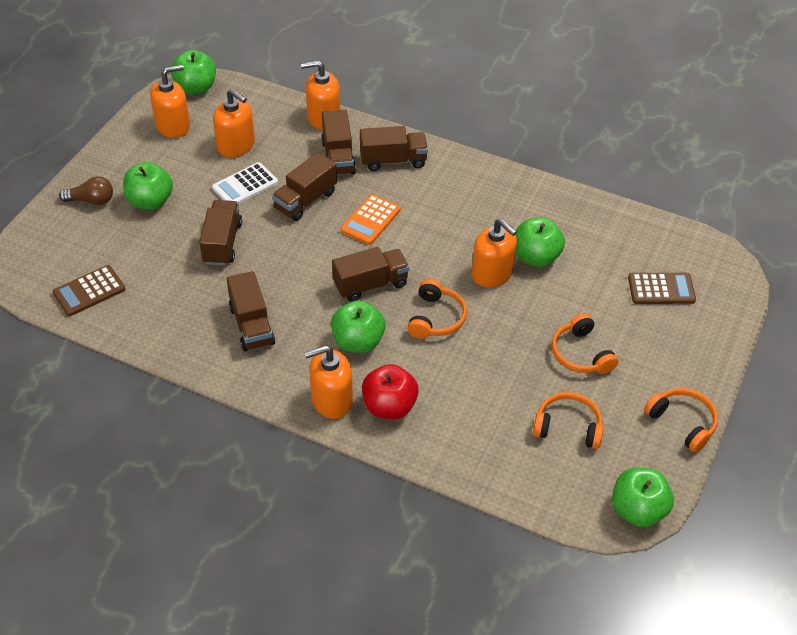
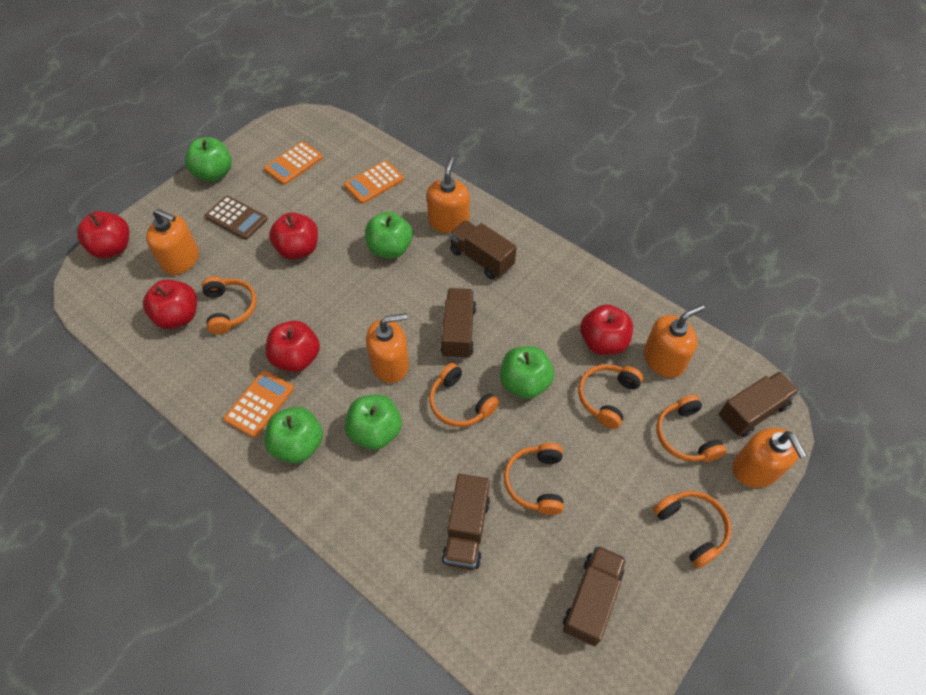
brown calculator: [52,265,125,316] [628,273,696,304] = 2 -> [205,196,268,240] = 1
brown light bulb: [59,176,113,205] = 1 -> none = 0
brown truck: [199,200,242,266] [227,271,275,351] [272,152,337,221] [321,110,356,175] [332,247,409,302] [360,126,428,171] = 6 -> [441,288,476,359] [442,474,490,570] [449,220,517,279] [563,545,627,646] [719,371,800,437] = 5
orange calculator: [341,194,401,245] = 1 -> [224,370,294,438] [264,141,323,185] [344,160,404,204] = 3
orange headphones: [407,279,467,339] [533,392,604,449] [552,313,618,374] [644,388,718,452] = 4 -> [202,276,256,335] [429,363,499,427] [504,443,564,515] [578,364,643,429] [653,491,731,568] [656,395,726,462] = 6
red apple: [362,364,419,419] = 1 -> [77,211,129,258] [143,280,197,329] [266,321,320,372] [269,212,318,259] [580,304,633,355] = 5
white calculator: [212,162,278,204] = 1 -> none = 0

